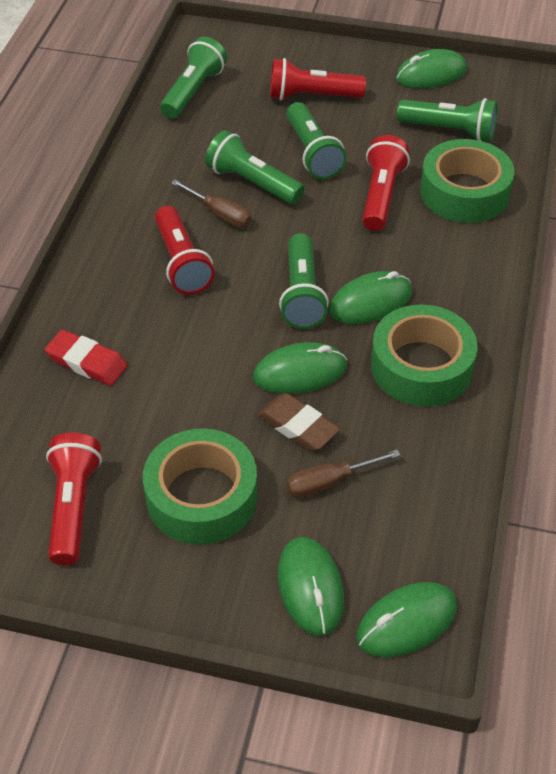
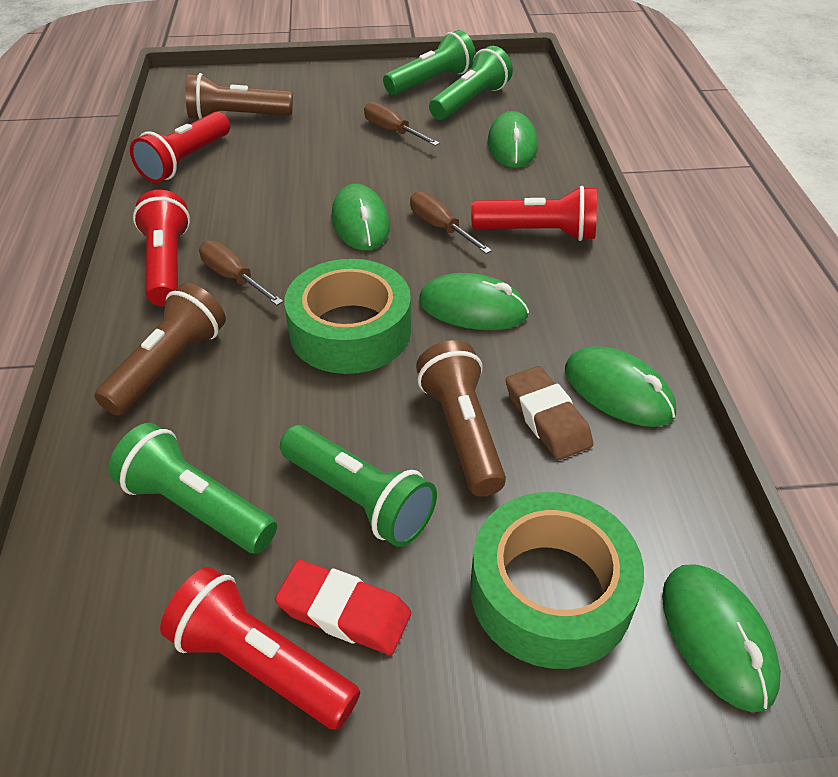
brown flashlight: none = 0 -> [94,283,226,416] [185,73,293,119] [416,340,506,497] = 3
brown screwdriver: [171,180,252,228] [287,450,401,498] = 2 -> [199,240,283,305] [364,102,440,146] [410,192,492,254] = 3
green flashlight: [160,37,227,119] [205,130,304,204] [279,233,329,329] [286,102,347,179] [397,98,498,141] = 5 -> [108,423,277,554] [280,425,437,547] [383,30,476,95] [429,46,513,120] = 4
green tape: [143,428,257,545] [371,305,477,407] [420,139,514,223] = 3 -> [284,259,411,374] [470,492,644,669] = 2

